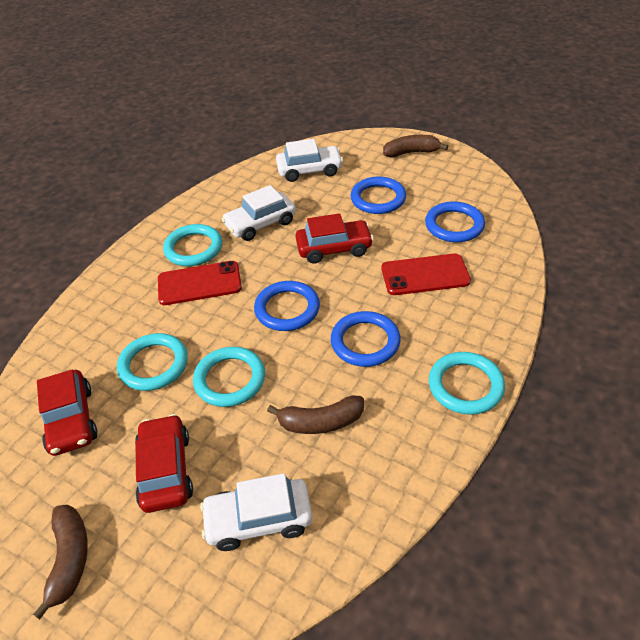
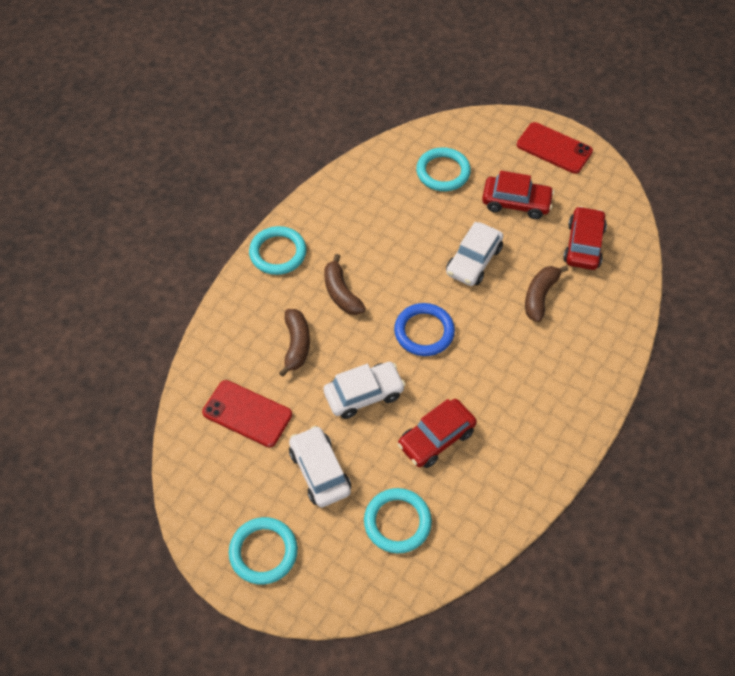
blue ring: [254,281,320,331] [331,311,401,367] [351,177,406,214] [425,201,485,242] = 4 -> [394,303,455,356] = 1

